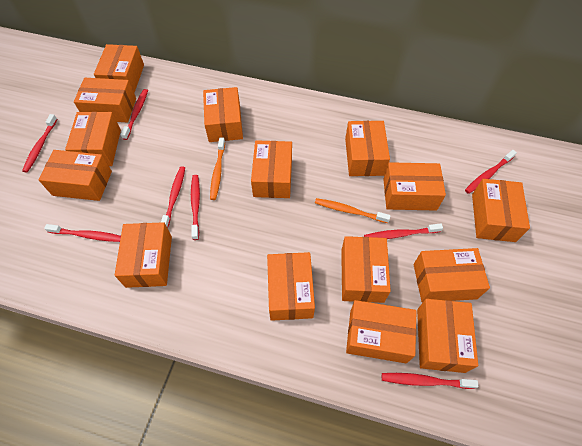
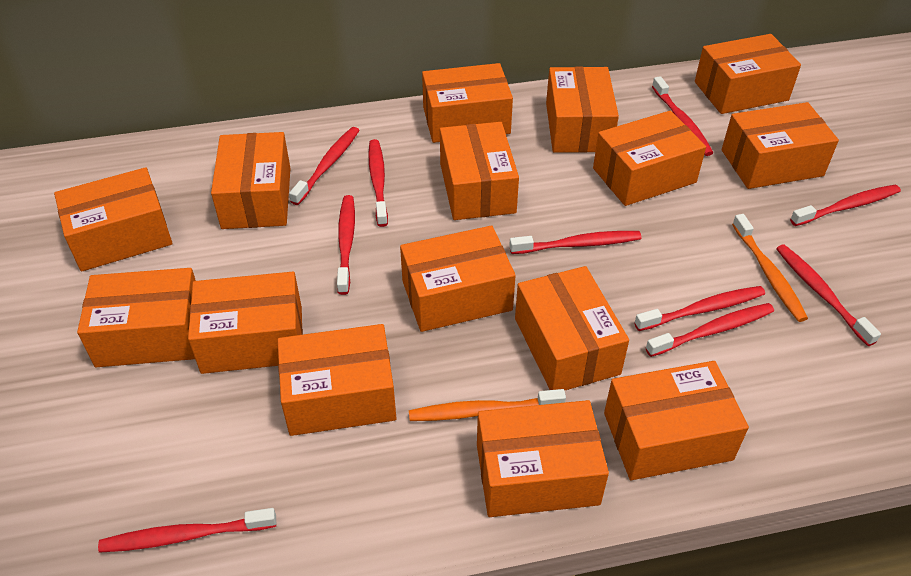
red toothbrush: [22,114,57,173] [44,224,121,242] [120,89,148,140] [161,166,185,228] [191,175,200,240] [364,224,443,239] [382,373,478,389] [465,150,517,194] = 8 -> [98,508,276,553] [289,127,360,205] [337,195,355,295] [368,139,388,227] [509,231,642,254] [634,286,765,331] [646,303,774,357] [652,76,713,156] [776,244,881,346] [790,185,901,226] = 10

